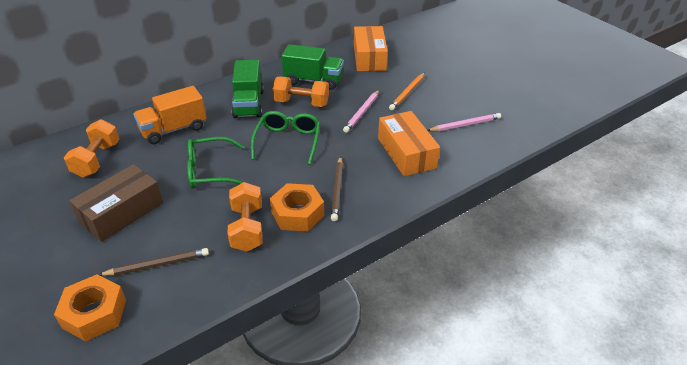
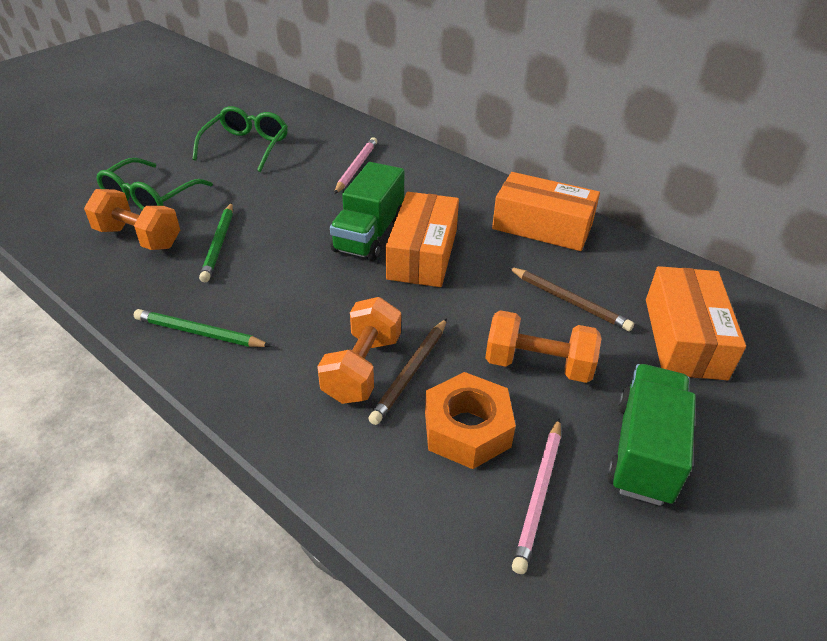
brown box: [69,164,163,242] = 1 -> none = 0
green pencil: none = 0 -> [134,309,271,347] [199,203,233,282] = 2
orange box: [354,26,388,71] [378,111,440,176] = 2 -> [386,192,459,287] [492,172,600,251] [646,266,746,380] = 3
orange nut: [54,275,126,341] [270,183,324,232] = 2 -> [425,372,516,469] = 1
orange pencil: [389,73,425,110] = 1 -> none = 0
orange truck: [133,86,207,144] = 1 -> none = 0

